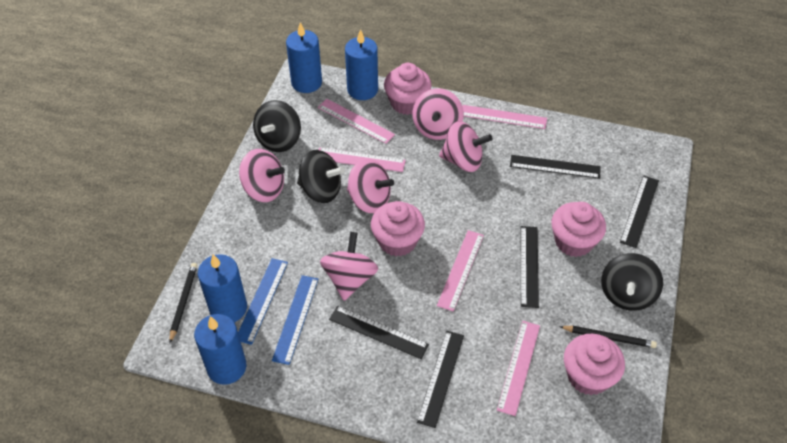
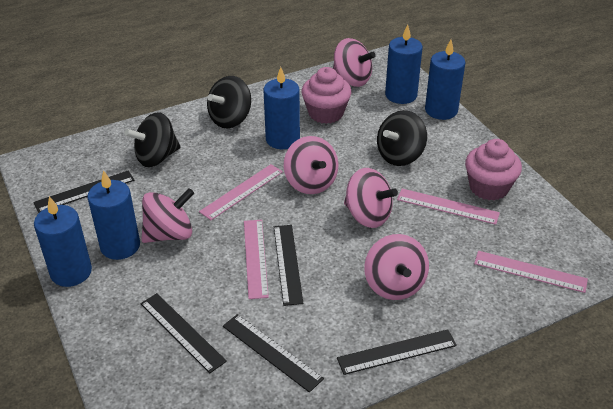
black pencil: [169,263,197,343] [559,326,657,348] = 2 -> none = 0
blue candle: [194,314,247,385] [198,254,247,322] [286,22,322,93] [345,29,378,100] = 4 -> [34,196,92,287] [87,170,140,260] [263,67,300,149] [385,24,423,104] [425,40,466,120] = 5
blue ruler: [238,258,288,345] [272,275,318,365] = 2 -> none = 0
pink cupcake: [371,201,425,256] [384,63,432,115] [551,202,606,257] [564,334,625,395] = 4 -> [302,67,351,124] [465,139,522,200] = 2
pink ruler: [318,99,395,144] [319,147,406,172] [437,230,484,311] [463,105,547,129] [497,321,540,416] = 5 -> [199,164,283,220] [244,220,269,299] [397,188,500,225] [474,251,588,293] = 4

